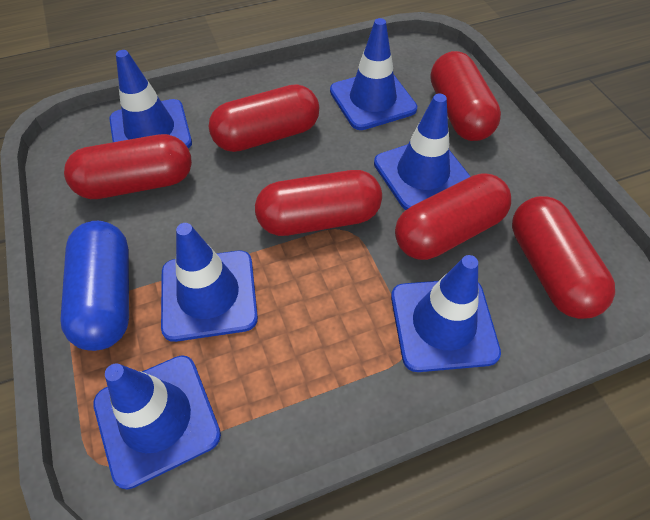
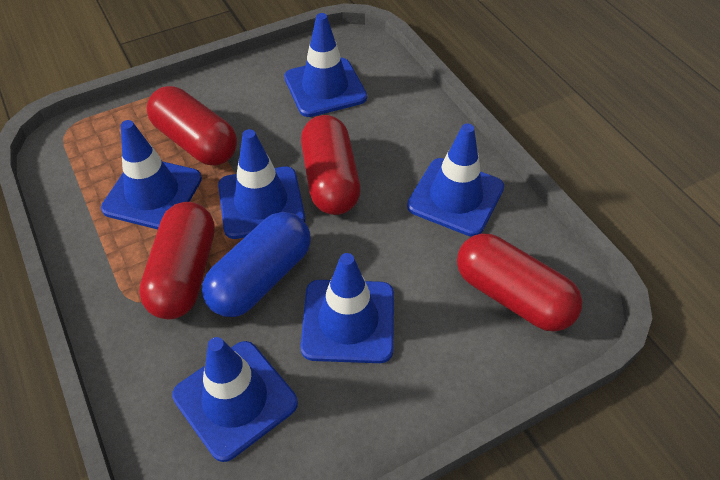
red capsule: [64,134,192,199] [209,84,319,152] [255,170,382,236] [395,173,511,260] [431,51,501,141] [512,196,615,319] = 6 -> [139,202,215,319] [147,86,237,166] [301,115,361,215] [457,234,582,332] = 4

